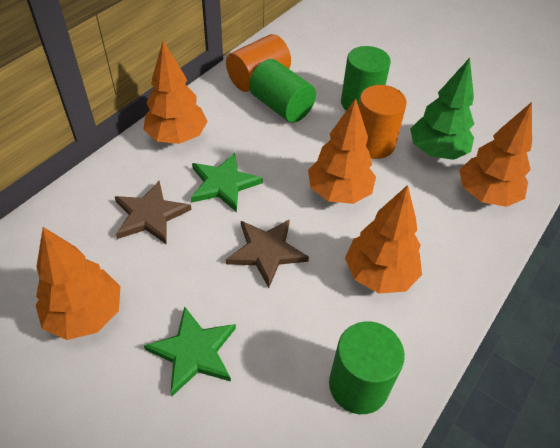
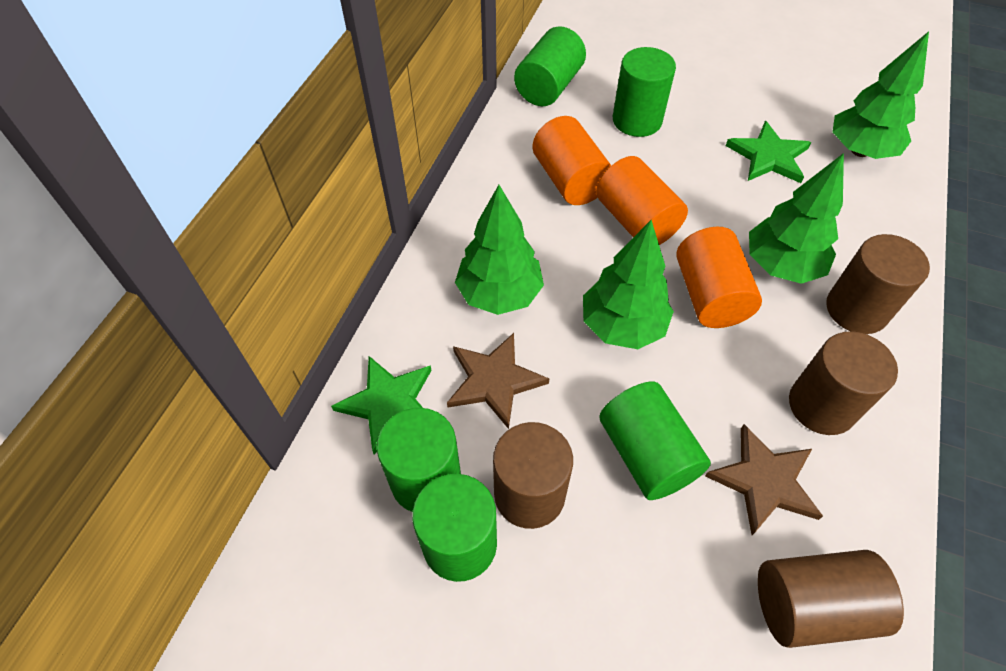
brown cylinder: none = 0 -> [493,422,573,529] [758,550,904,648] [789,331,898,435] [826,234,930,334] = 4
green cylinder: [249,59,316,123] [329,321,405,414] [341,46,391,111] = 3 -> [377,408,461,512] [412,474,497,582] [514,26,586,106] [599,381,711,500] [613,47,676,137] = 5
green tree: [410,58,474,160] = 1 -> [455,185,544,315] [583,220,674,349] [749,153,844,284] [832,31,929,159] = 4
orange cylinder: [226,34,291,92] [358,85,407,159] = 2 -> [532,116,611,205] [596,156,688,245] [676,227,762,328] = 3
orange tree: [35,227,121,340] [143,41,208,144] [308,98,376,204] [345,185,422,294] [459,102,532,207] = 5 -> none = 0

